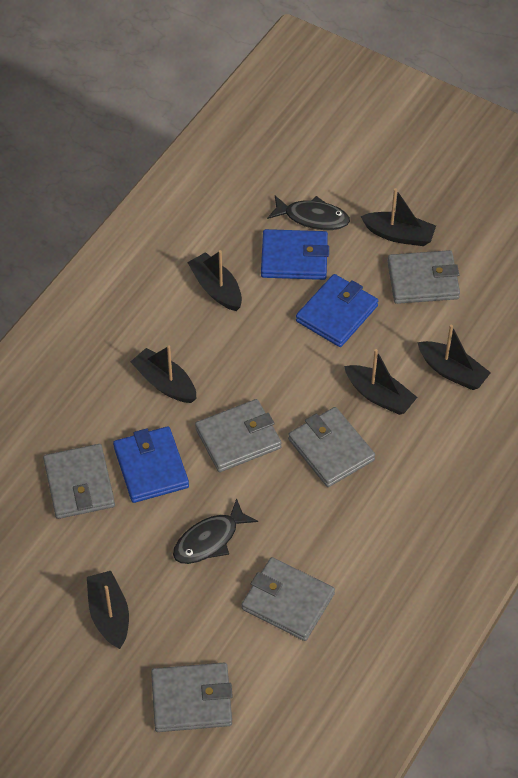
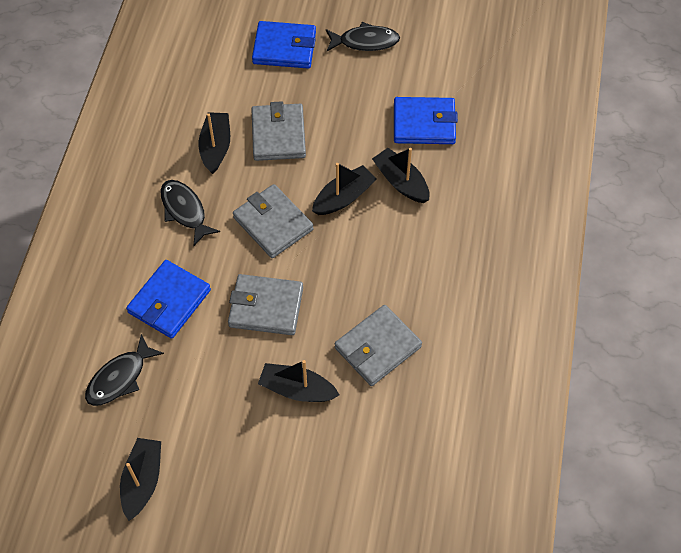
black boat: [87,571,129,649] [130,345,197,403] [187,250,242,311] [344,349,417,415] [360,188,436,246] [417,325,491,390] = 6 -> [120,438,161,521] [199,112,230,174] [258,360,339,402] [312,163,377,215] [372,148,430,203] = 5
black fish: [173,498,258,564] [267,196,350,230] = 2 -> [85,334,164,406] [161,180,220,246] [326,22,400,51] = 3
grey wallet: [43,444,115,519] [151,663,233,732] [195,399,282,472] [242,557,335,641] [288,407,375,487] [387,250,460,304] = 6 -> [228,274,303,335] [233,184,314,258] [251,101,306,161] [334,305,422,386] = 4

